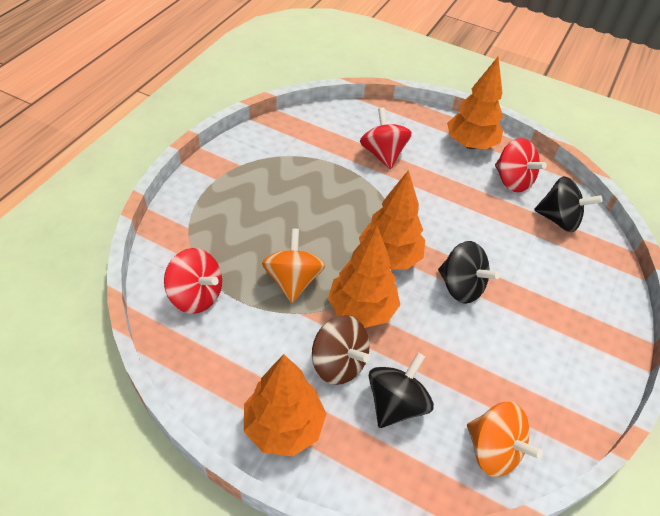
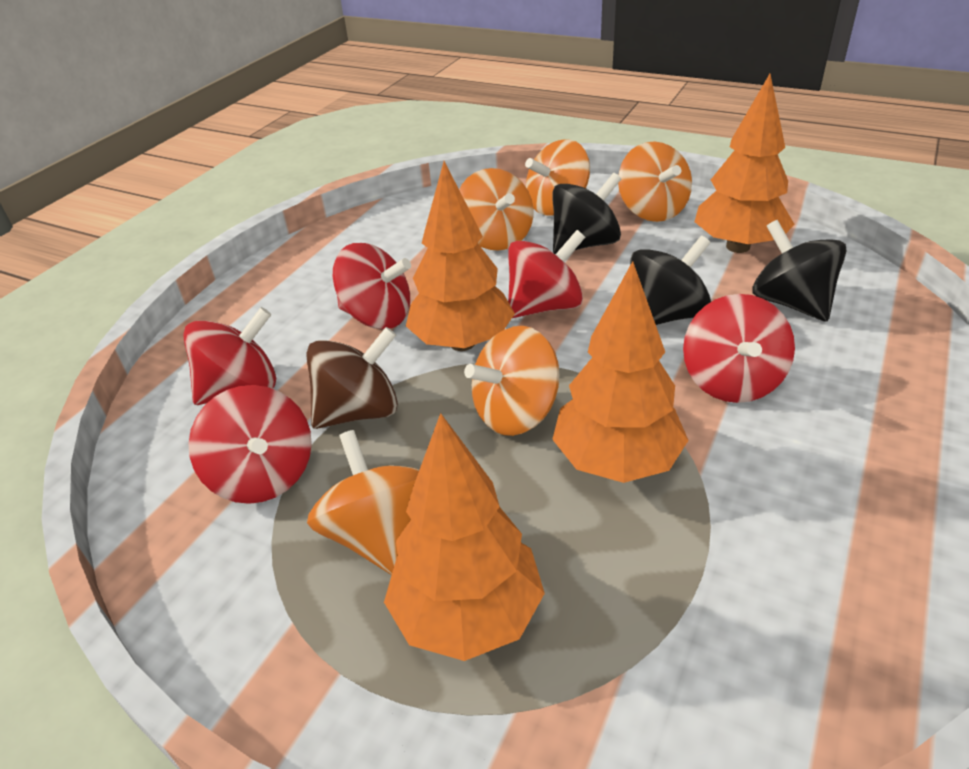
orange spinning top: [262,228,325,303] [467,402,543,477] = 2 -> [307,430,419,575] [459,168,534,250] [464,326,559,436] [525,139,590,216] [618,141,692,222] = 5
red spinning top: [164,248,222,314] [360,107,412,170] [495,138,547,192] = 3 -> [183,307,276,405] [188,385,312,504] [333,243,411,329] [508,230,585,318] [683,294,795,403] = 5

